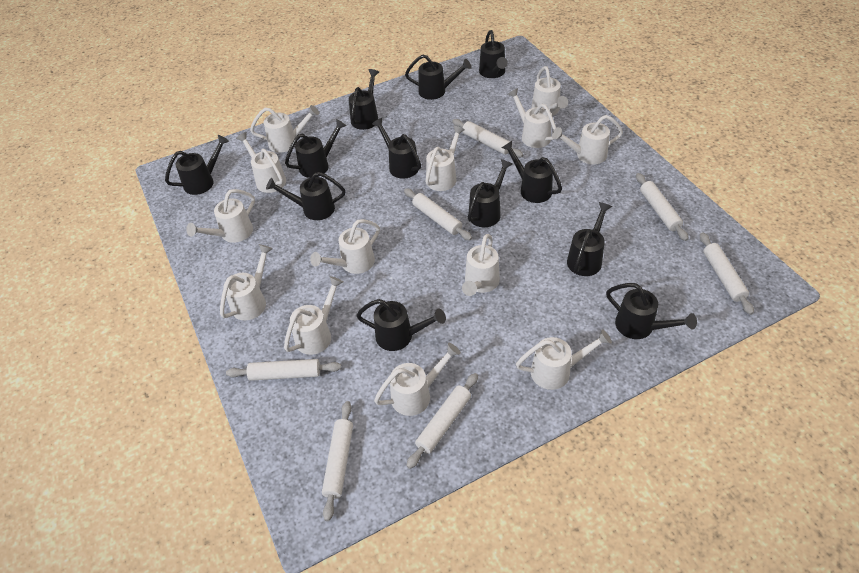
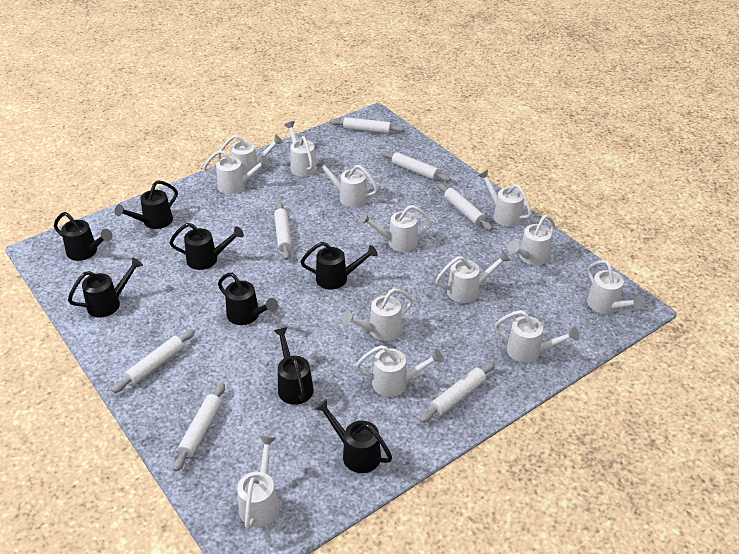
black watering can: [165,135,229,195] [266,172,346,220] [285,119,346,178] [349,69,379,130] [356,299,446,351] [372,118,421,179] [405,54,472,100] [468,159,513,227] [479,30,508,78] [502,141,562,203] [567,202,612,276] [606,283,697,339] = 12 -> [54,212,113,261] [68,257,143,317] [115,180,178,229] [169,223,244,270] [218,273,278,325] [274,327,314,405] [301,242,378,290] [315,399,392,473] = 8

